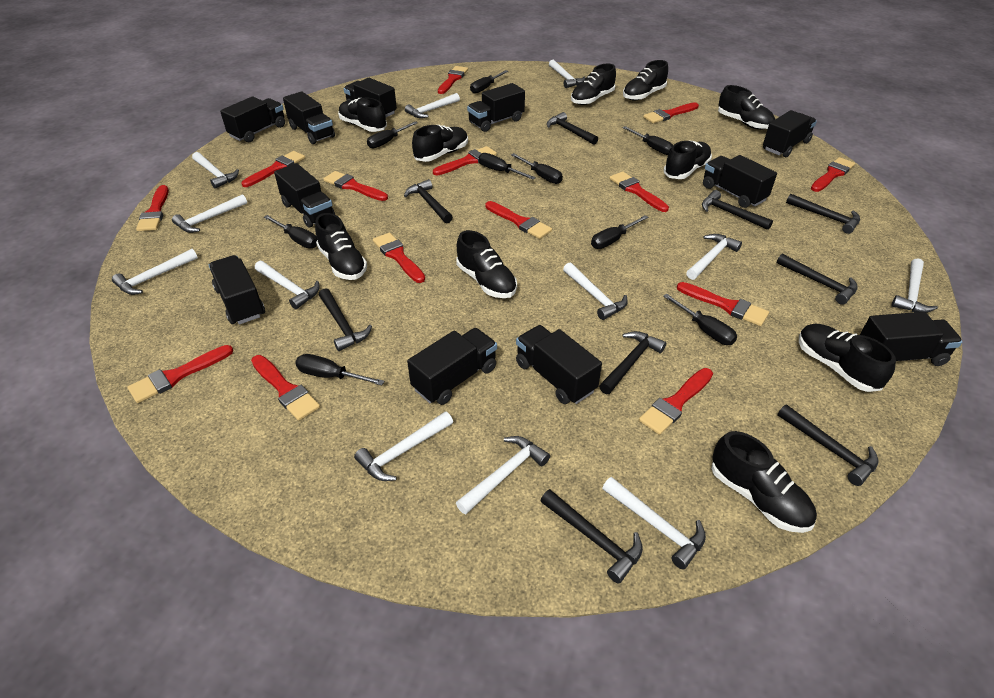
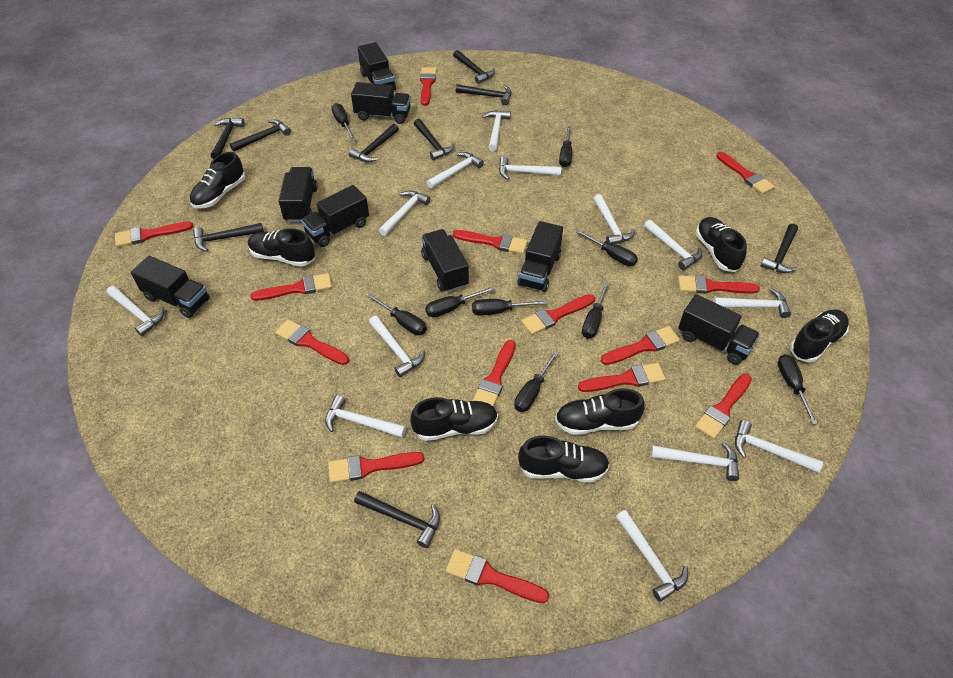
black shoe: [315,213,367,280] [338,97,387,132] [412,125,468,162] [456,230,517,298] [571,63,616,105] [623,60,668,101] [663,141,712,179] [711,431,817,533] [718,85,775,130] [799,324,896,392] = 10 -> [190,152,245,209] [248,228,315,267] [410,397,498,441] [518,436,610,483] [555,389,645,435] [696,217,747,272] [790,309,849,363] = 7
black truck: [209,255,265,325] [220,97,285,142] [274,163,335,228] [283,91,335,144] [344,78,397,117] [407,328,497,405] [467,83,525,132] [516,325,602,404] [703,155,777,208] [763,110,817,157] [860,312,962,366] = 11 -> [131,256,210,318] [279,167,318,222] [301,185,369,247] [351,82,411,124] [358,42,396,91] [421,229,469,292] [517,221,563,292] [678,294,760,365] = 8
white hammer: [112,249,198,295] [172,194,247,233] [192,152,239,189] [255,261,320,309] [354,411,453,481] [405,93,460,118] [456,436,550,515] [549,60,585,88] [563,262,628,320] [602,477,706,570] [686,234,742,280] [892,258,938,313] = 12 -> [107,286,164,336] [325,395,406,438] [369,316,425,377] [379,190,430,236] [427,152,484,189] [482,110,511,151] [499,156,561,180] [593,194,635,244] [616,510,688,602] [644,220,702,270] [651,442,740,481] [713,288,791,318] [735,420,823,473] = 13

